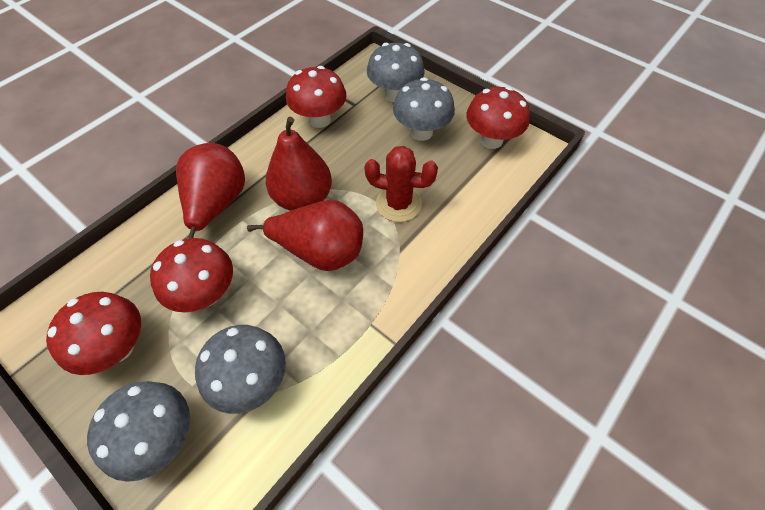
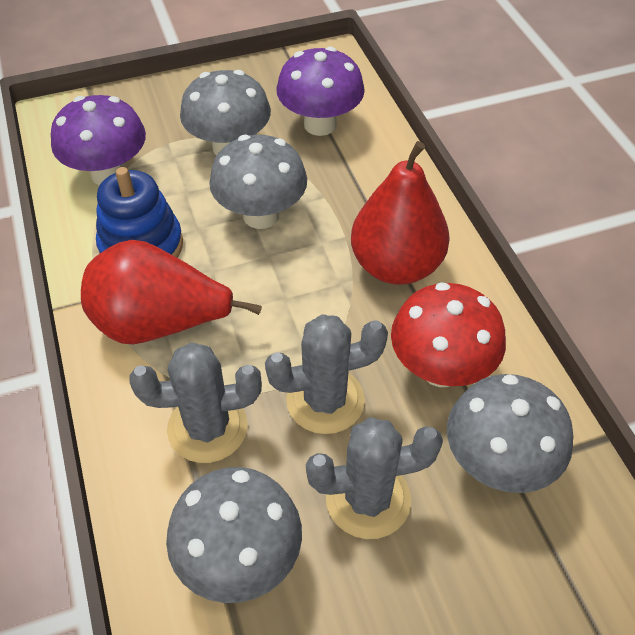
blue stacking toy: none = 0 -> [96,167,183,258] = 1
grey cactus: none = 0 -> [129,342,262,463] [265,314,388,434] [306,417,443,539] = 3
purple mushroom: none = 0 -> [51,95,146,186] [277,46,365,136] = 2
red cactus: [364,146,438,222] = 1 -> none = 0
red mushroom: [46,292,141,375] [150,238,233,312] [286,66,346,128] [466,87,530,149] = 4 -> [391,282,506,387] = 1
red pear: [176,143,245,238] [247,200,363,271] [266,117,332,211] = 3 -> [81,240,262,344] [351,141,450,285] = 2

